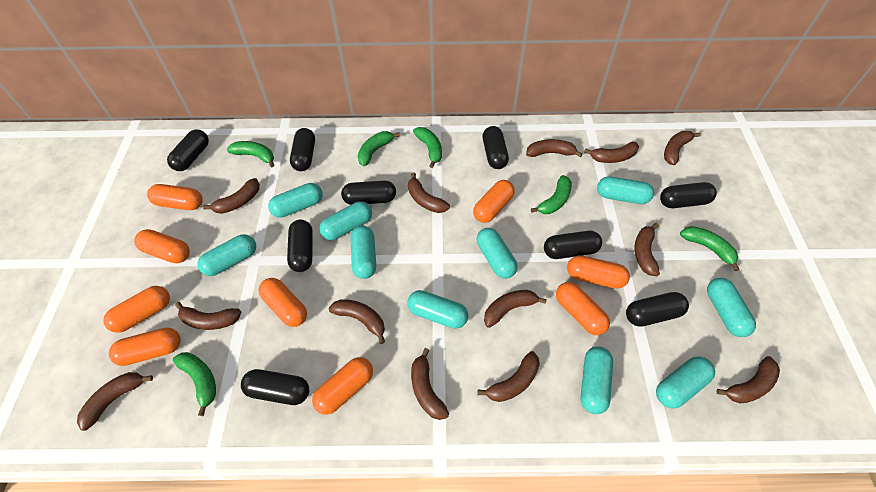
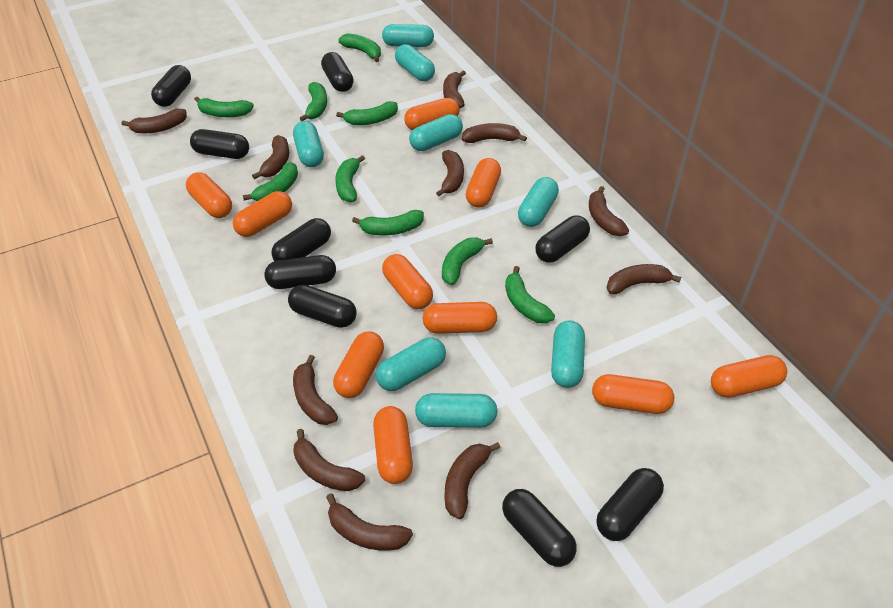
brown banana: [77,372,153,431] [175,302,241,330] [203,178,260,214] [329,299,385,344] [408,172,450,213] [411,348,449,420] [478,351,540,402] [484,290,547,328] [526,139,583,157] [584,142,639,163] [634,223,660,276] [664,131,701,165] [717,356,780,404] = 13 -> [122,108,187,133] [252,135,289,179] [293,355,338,425] [293,429,365,491] [326,493,413,551] [436,150,464,196] [443,70,466,109] [445,442,500,519] [462,123,527,143] [589,186,629,236] [607,264,681,294] = 11
green banana: [173,352,216,416] [227,141,274,167] [358,131,400,166] [413,127,442,168] [531,175,572,214] [680,226,740,271] = 6 -> [194,97,254,117] [243,162,298,201] [300,82,327,121] [335,155,365,202] [336,101,398,125] [338,33,381,62] [352,210,424,235] [442,237,493,285] [505,266,555,323] = 9
orange capsule: [103,286,170,333] [109,328,181,366] [134,229,190,263] [147,184,203,210] [259,278,307,327] [312,357,373,415] [473,180,515,223] [556,282,610,335] [567,255,630,289] = 9 -> [186,172,232,218] [233,191,292,237] [333,331,384,398] [373,406,413,484] [382,254,433,309] [404,98,459,130] [423,302,497,334] [466,158,501,208] [592,374,674,414] [711,355,787,398] = 10
turquoise capsule: [197,234,256,276] [268,183,323,218] [319,201,372,240] [350,226,376,279] [407,290,468,329] [477,228,517,279] [580,346,613,414] [597,176,654,204] [656,356,715,409] [707,278,756,337] = 10 -> [293,121,324,167] [376,337,446,391] [382,24,434,47] [395,44,435,81] [409,114,463,151] [415,393,497,428] [518,177,559,227] [551,320,585,388] = 8

